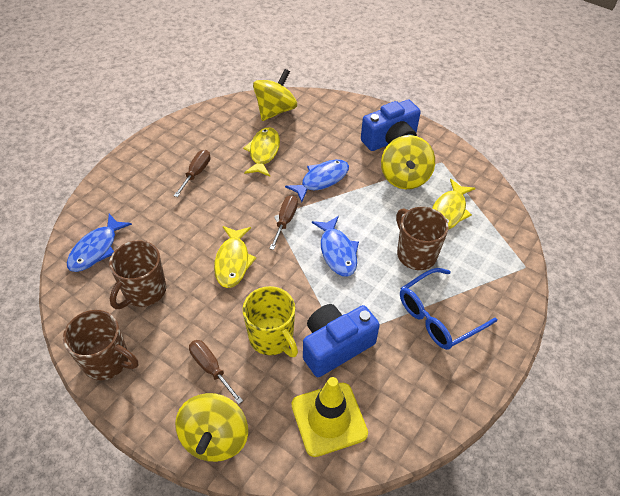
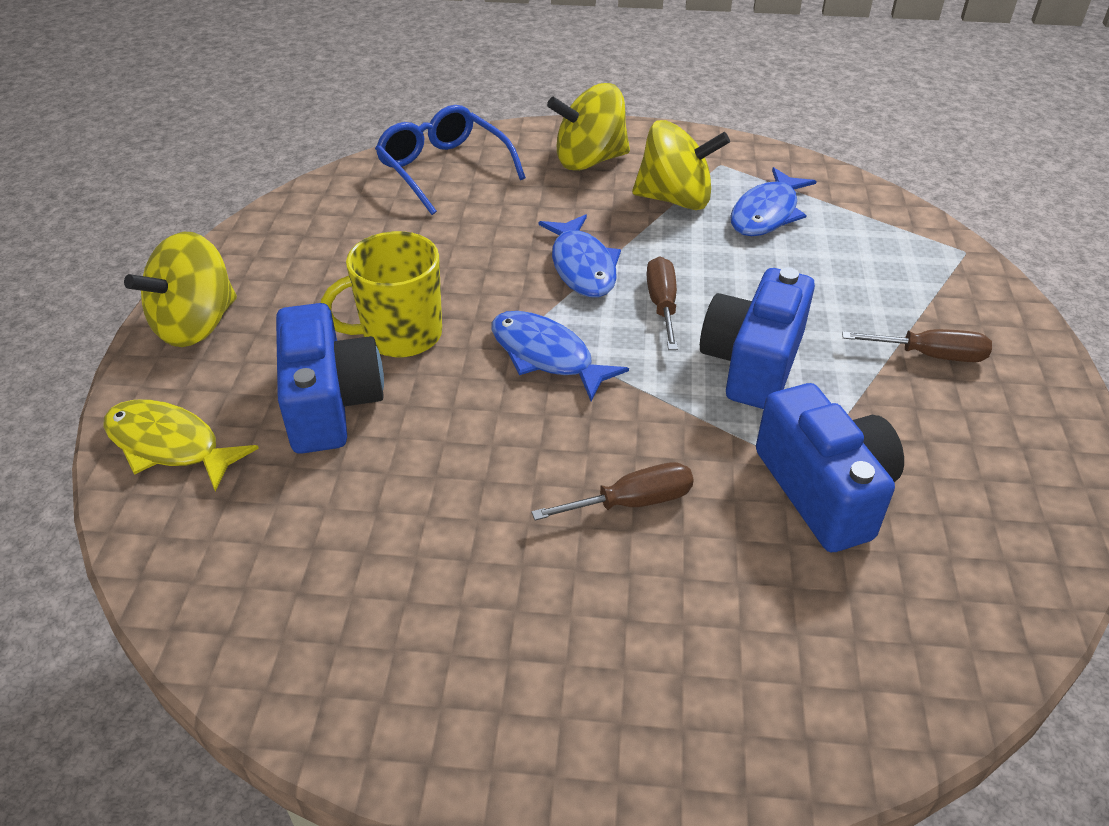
blue camera: [303,304,380,377] [361,100,421,151] = 2 -> [276,303,384,454] [700,267,815,409] [756,383,904,552] = 3
brown mug: [63,310,138,380] [109,240,166,309] [396,207,449,270] = 3 -> none = 0
yellow fish: [214,226,256,288] [243,127,280,177] [432,179,475,230] = 3 -> [103,400,259,491] = 1
yellow traffic cone: [291,377,368,457] = 1 -> none = 0

